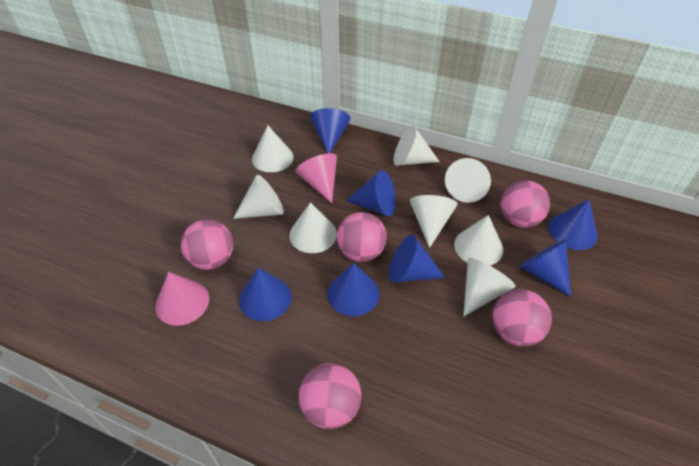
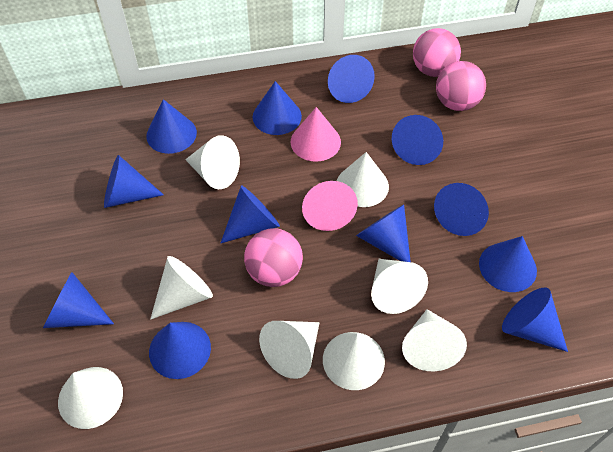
blue cone: [239,268,292,321] [310,108,351,153] [327,263,380,316] [346,170,396,216] [389,234,445,282] [519,240,571,297] [548,199,597,250] = 7 -> [43,272,114,328] [104,155,164,208] [146,99,197,154] [149,322,211,379] [221,185,280,243] [252,81,302,135] [328,55,375,103] [356,204,411,262] [392,115,443,165] [434,183,489,236] [479,236,537,292] [502,287,568,352] = 12
pink ball: [181,219,233,270] [299,363,362,429] [337,212,387,262] [492,289,552,347] [500,181,550,228] = 5 -> [244,228,303,287] [413,28,461,77] [436,61,486,111] = 3

